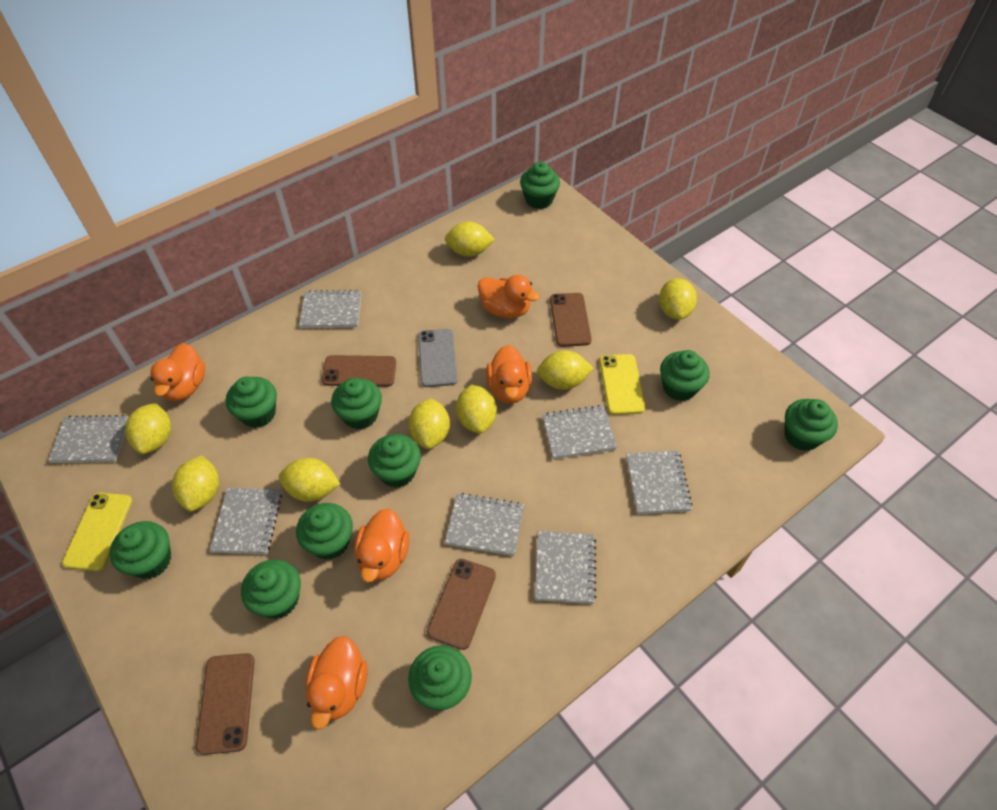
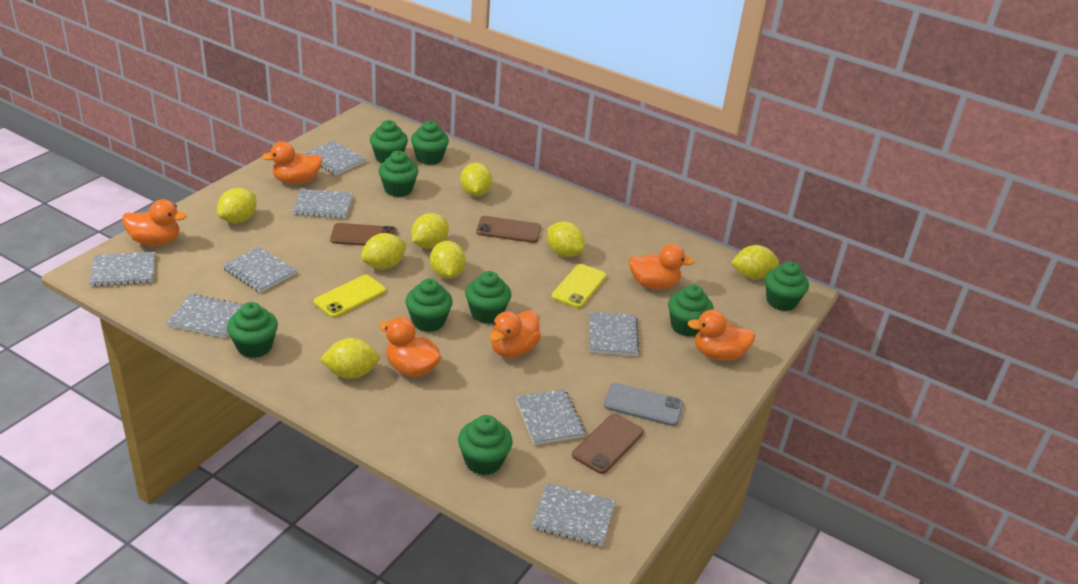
brown phone: [196,653,255,755] [322,355,396,387] [427,559,496,650] [550,293,592,347] = 4 -> [330,223,397,246] [476,216,541,243] [572,413,644,474] = 3
green cupcake: [109,521,171,579] [226,376,277,428] [241,559,301,619] [296,503,353,560] [331,378,382,429] [368,434,421,488] [408,645,472,711] [520,162,560,209] [660,350,710,401] [784,399,838,451] = 10 -> [227,302,278,358] [370,120,408,163] [378,151,419,197] [405,279,453,332] [411,120,449,165] [458,415,512,475] [465,271,511,324] [668,285,714,337] [765,261,809,311] = 9
grey notebook: [48,415,129,463] [210,488,282,554] [299,290,362,328] [445,493,524,556] [535,531,596,604] [542,405,617,459] [626,450,693,514] = 7 -> [89,252,155,286] [167,294,243,338] [222,247,297,293] [293,189,353,219] [303,140,366,175] [515,389,585,445] [532,483,616,546] [589,311,639,356] = 8
orange duck: [150,343,205,402] [306,636,368,730] [354,509,409,583] [478,275,540,318] [486,345,532,404] = 5 -> [122,199,187,246] [262,142,322,184] [379,317,441,377] [490,310,541,358] [629,244,694,289] [687,310,755,361] = 6

